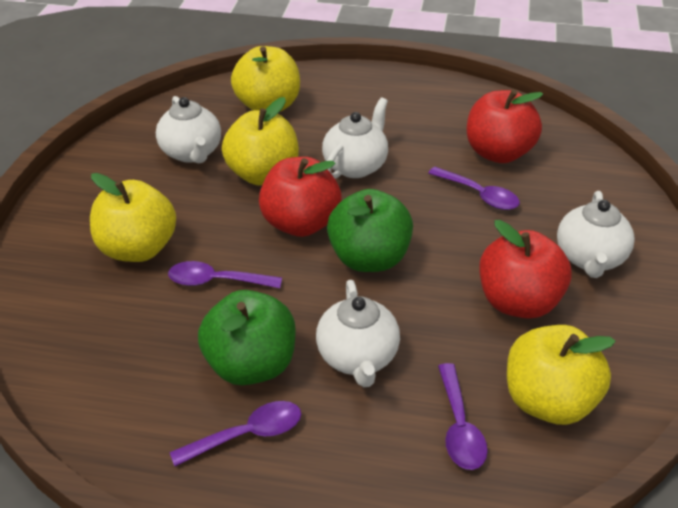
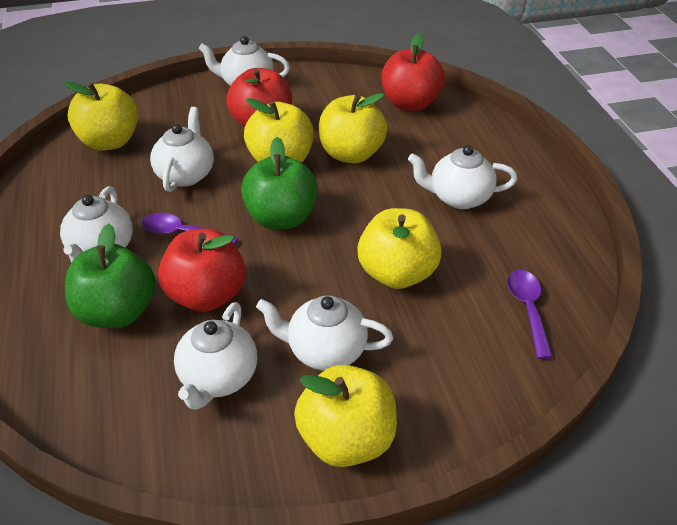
purple spoon: [168,261,282,288] [170,401,301,467] [428,167,520,210] [438,363,488,470] = 4 -> [142,213,238,245] [507,270,553,359] = 2
white teapot: [156,96,221,163] [316,280,400,387] [322,97,388,179] [557,191,635,278] = 4 -> [60,186,133,263] [150,107,214,192] [174,302,257,410] [198,36,290,86] [256,296,393,371] [408,145,518,209] = 6
yellow apple: [90,173,176,262] [222,97,299,186] [231,46,300,111] [507,325,616,425] = 4 -> [64,81,138,151] [244,98,314,163] [294,365,397,467] [319,93,387,163] [357,208,442,289] = 5

